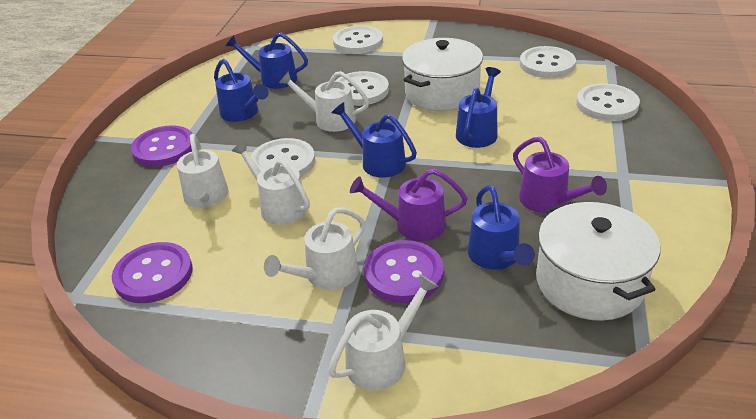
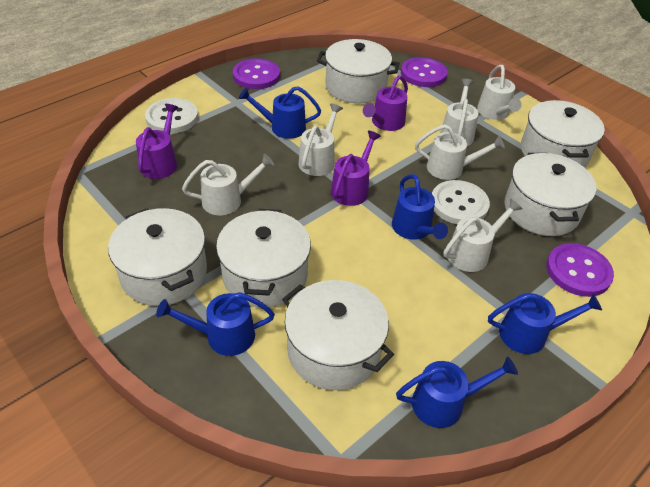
purple watering can: [350,169,468,241] [513,137,607,213] = 2 -> [136,104,179,179] [331,131,381,206] [363,75,408,131] = 3
white button: [251,138,315,177] [333,26,383,54] [335,71,389,106] [520,46,576,78] [576,83,640,121] = 5 -> [145,98,198,134] [432,180,490,224] = 2
white pot: [402,38,483,111] [536,202,660,321] = 2 -> [108,208,207,306] [216,209,311,307] [282,280,394,390] [317,39,400,103] [505,153,597,236] [521,100,605,168] = 6
white watering can: [177,134,229,208] [232,141,310,225] [264,207,365,290] [279,71,369,132] [328,274,439,390] = 5 -> [182,154,274,215] [298,104,343,176] [415,124,505,180] [440,79,479,146] [443,198,523,272] [477,65,522,120] = 6

